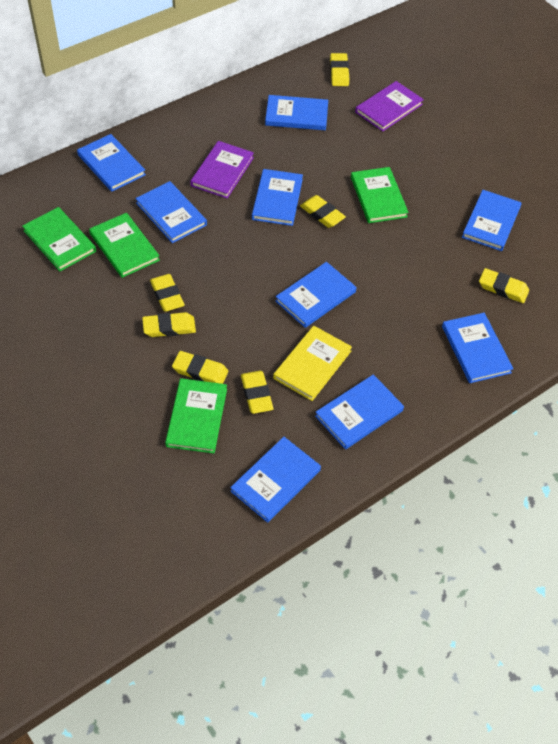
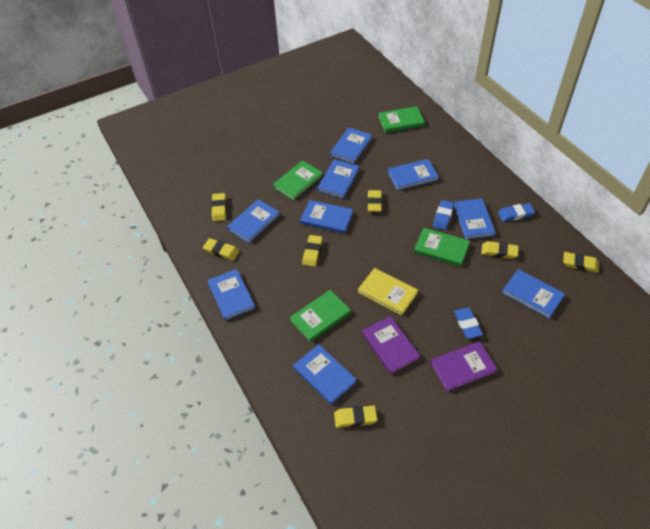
blue eraser: none = 0 -> [433,200,454,230] [454,308,483,339] [498,203,535,222] = 3

